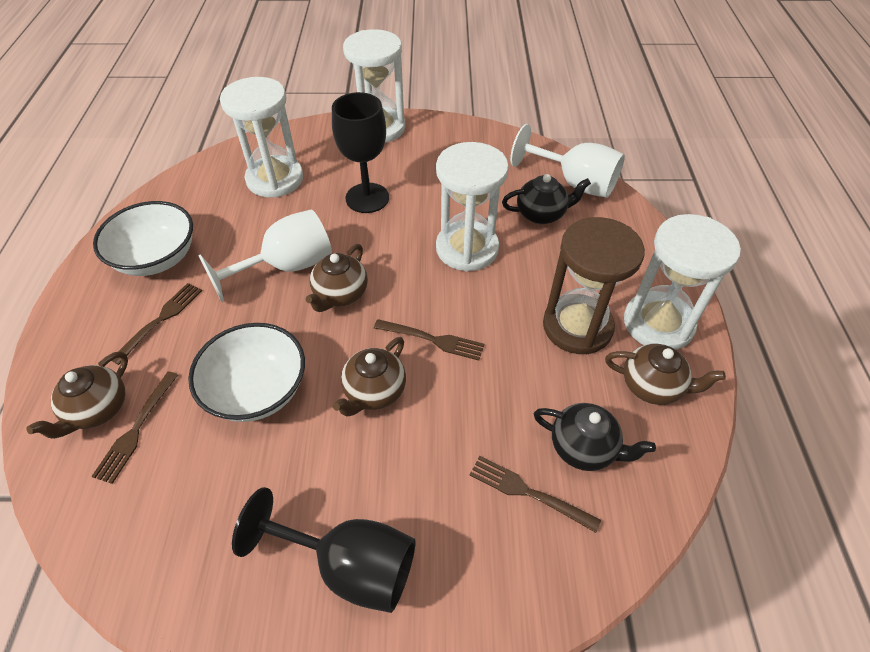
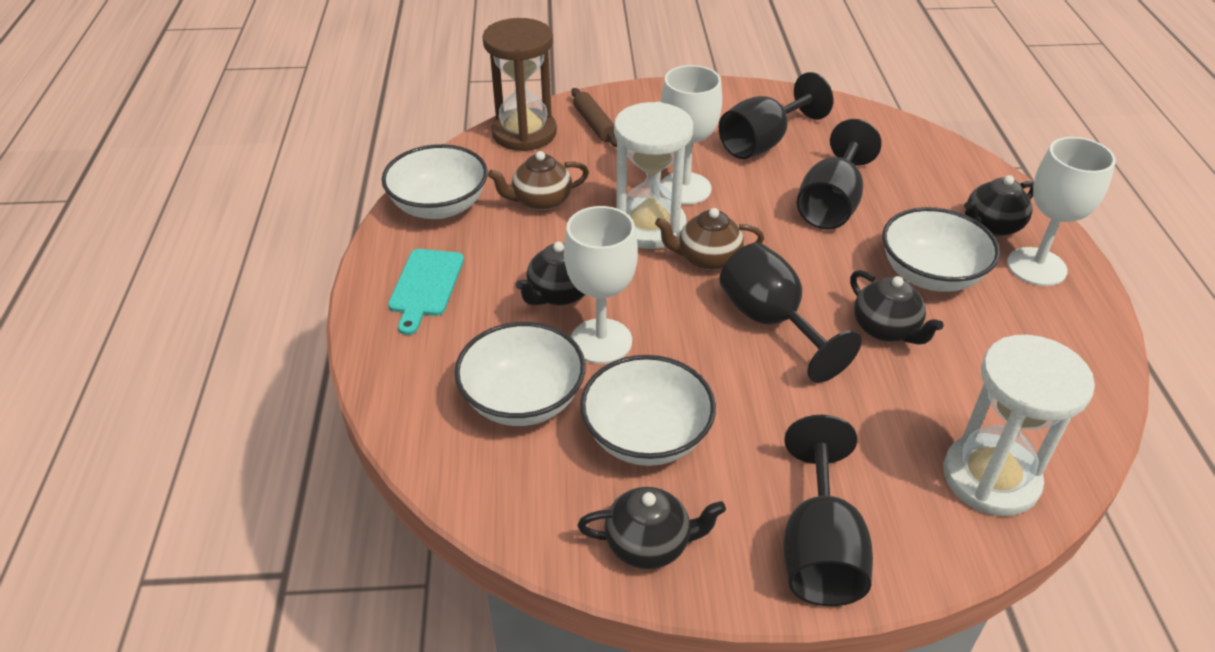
black goblet: [232,487,416,613] [332,92,389,213] = 2 -> [719,72,833,159] [719,243,862,383] [783,415,873,606] [797,119,882,230] = 4
black teapot: [502,174,591,224] [534,403,656,471] = 2 -> [516,242,585,306] [578,487,726,569] [850,270,944,345] [964,175,1034,236] = 4
brown fork: [91,371,178,484] [112,283,202,365] [374,319,484,361] [469,456,601,533] = 4 -> none = 0
brown rolling pin: none = 0 -> [571,88,617,147] = 1
brown teapot: [26,351,128,439] [306,244,368,312] [333,337,406,417] [605,344,726,405] = 4 -> [488,151,589,211] [655,208,764,271] = 2
turquoise cutting board: none = 0 -> [388,249,464,335] = 1
white bowl: [93,201,193,276] [188,323,305,422] = 2 -> [382,144,488,219] [454,322,586,426] [580,355,716,466] [882,207,1000,292] = 4
white goblet: [198,209,332,302] [510,124,625,198] = 2 -> [564,206,638,364] [660,65,722,205] [1007,137,1116,286] = 3
white hourglass: [220,77,303,198] [343,29,405,143] [436,142,509,271] [624,214,741,350] = 4 -> [614,102,693,249] [943,335,1095,516] = 2

